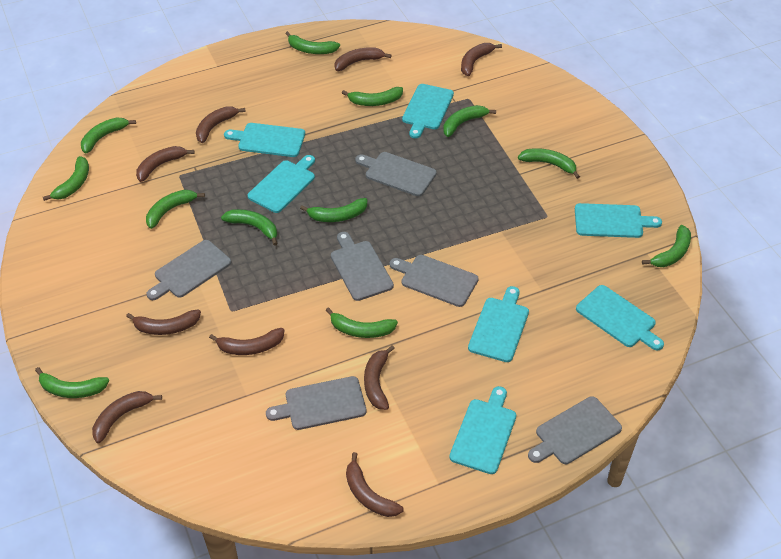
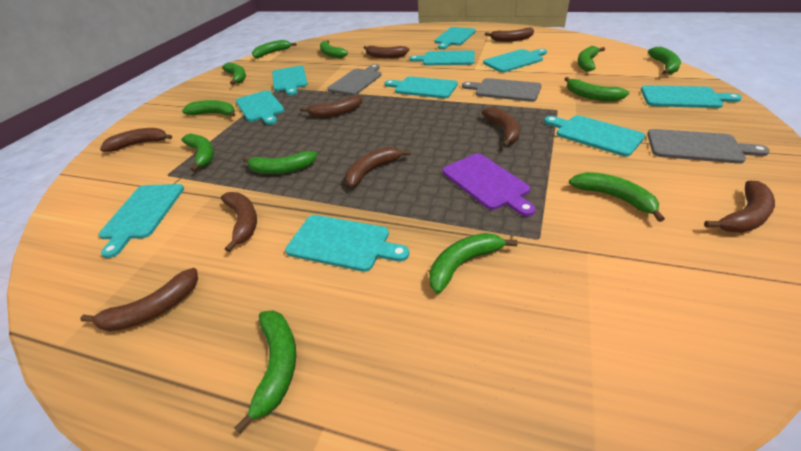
grey cutting board: [147,240,231,300] [266,376,367,430] [331,232,394,301] [355,152,437,196] [389,255,479,307] [528,396,622,464] = 6 -> [327,64,382,95] [462,78,542,102] [647,129,770,164] = 3
purple cutting board: none = 0 -> [443,153,536,216] = 1
turquoise cutting board: [224,123,305,157] [247,155,315,213] [402,84,454,138] [449,386,516,474] [468,286,529,362] [575,203,662,238] [576,285,664,351] = 7 -> [99,184,184,258] [236,90,284,125] [272,66,308,96] [285,215,409,272] [385,76,458,98] [409,50,475,65] [434,27,476,49] [483,49,547,72] [544,115,645,156] [641,85,742,108] = 10

